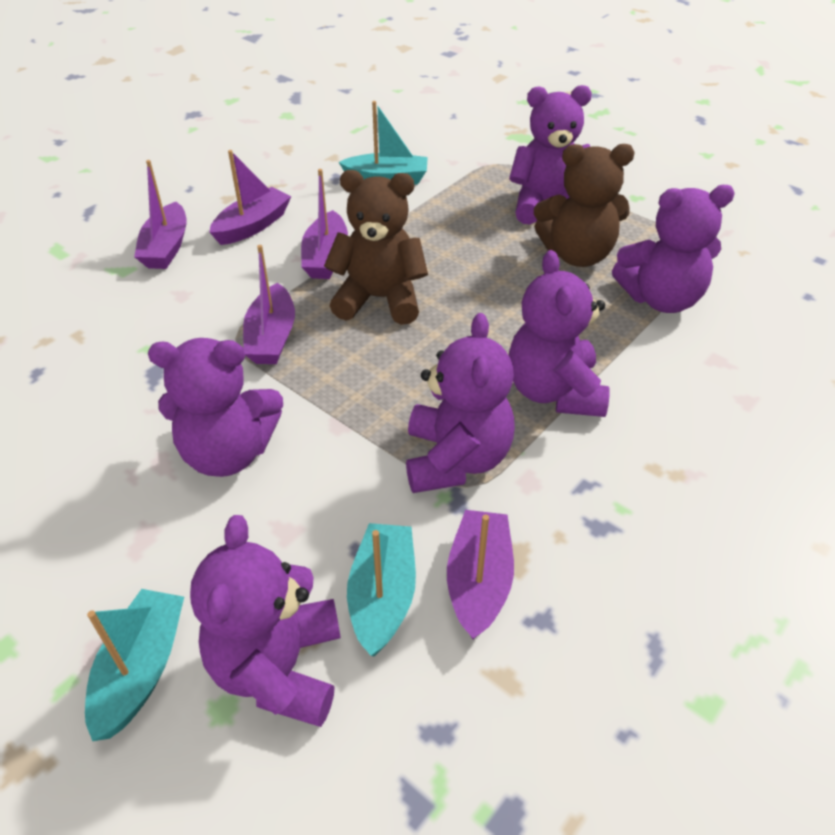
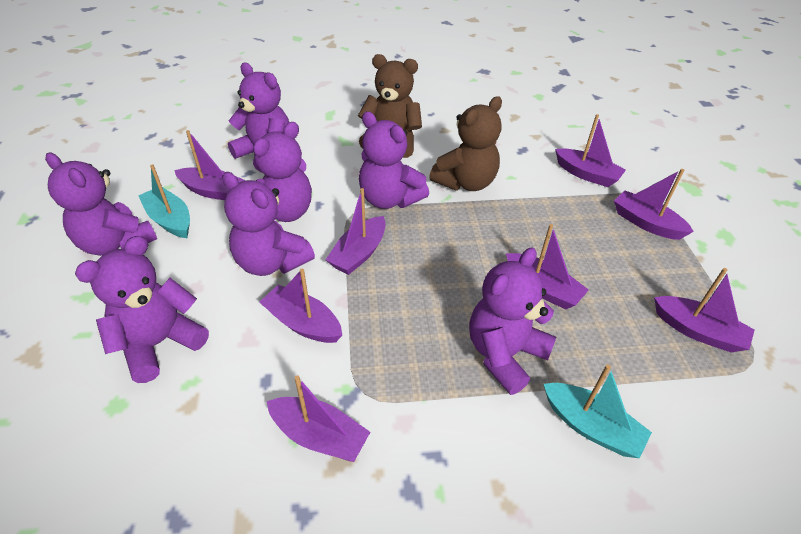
purple boat: [134,160,187,269] [210,150,292,245] [243,245,295,364] [301,169,348,279] [447,510,514,640] = 5 -> [174,130,245,200] [259,269,342,343] [267,375,370,462] [326,188,386,275] [506,224,589,310] [555,114,626,187] [614,169,694,240] [654,268,755,352] = 8
purple teddy bear: [148,338,283,477] [190,515,341,727] [406,313,515,493] [508,250,610,417] [509,85,592,224] [612,185,735,313] = 6 -> [45,153,157,256] [75,236,209,383] [222,172,315,276] [228,63,289,172] [253,122,312,222] [359,111,429,209] [469,248,556,395] = 7
turquoise boat: [85,589,184,741] [339,101,428,185] [347,523,416,656] = 3 -> [138,164,190,238] [543,364,652,458] = 2

